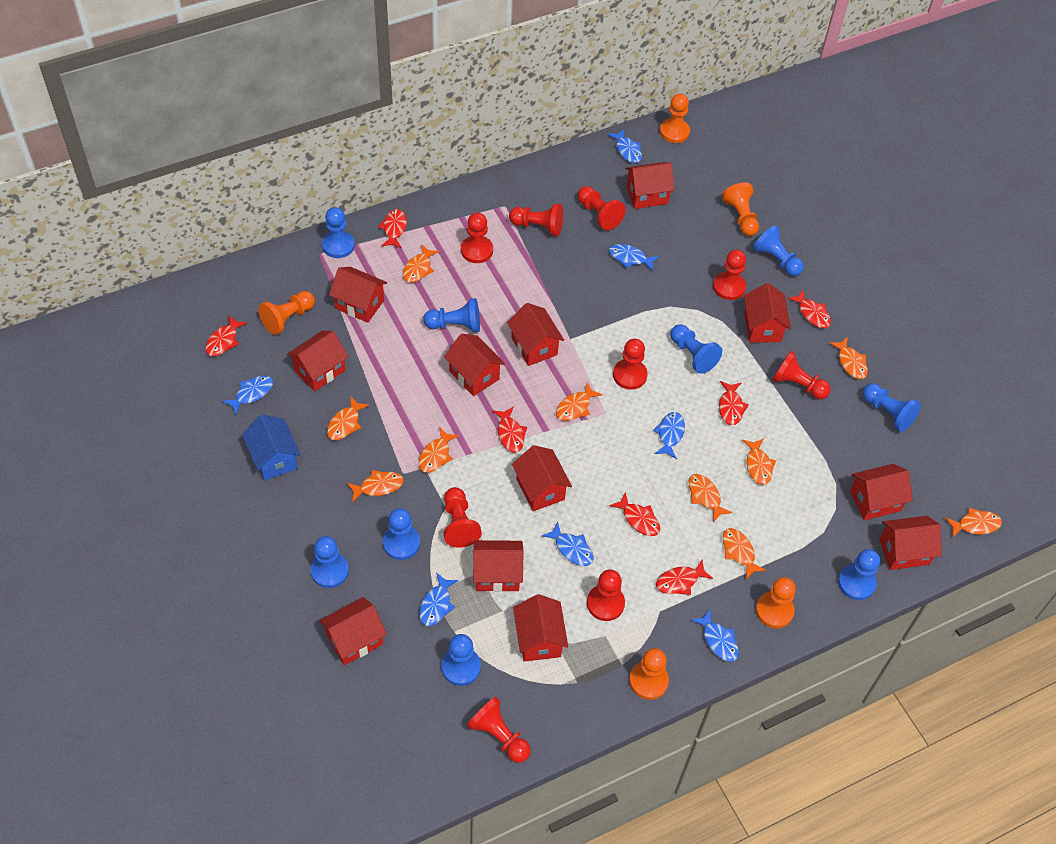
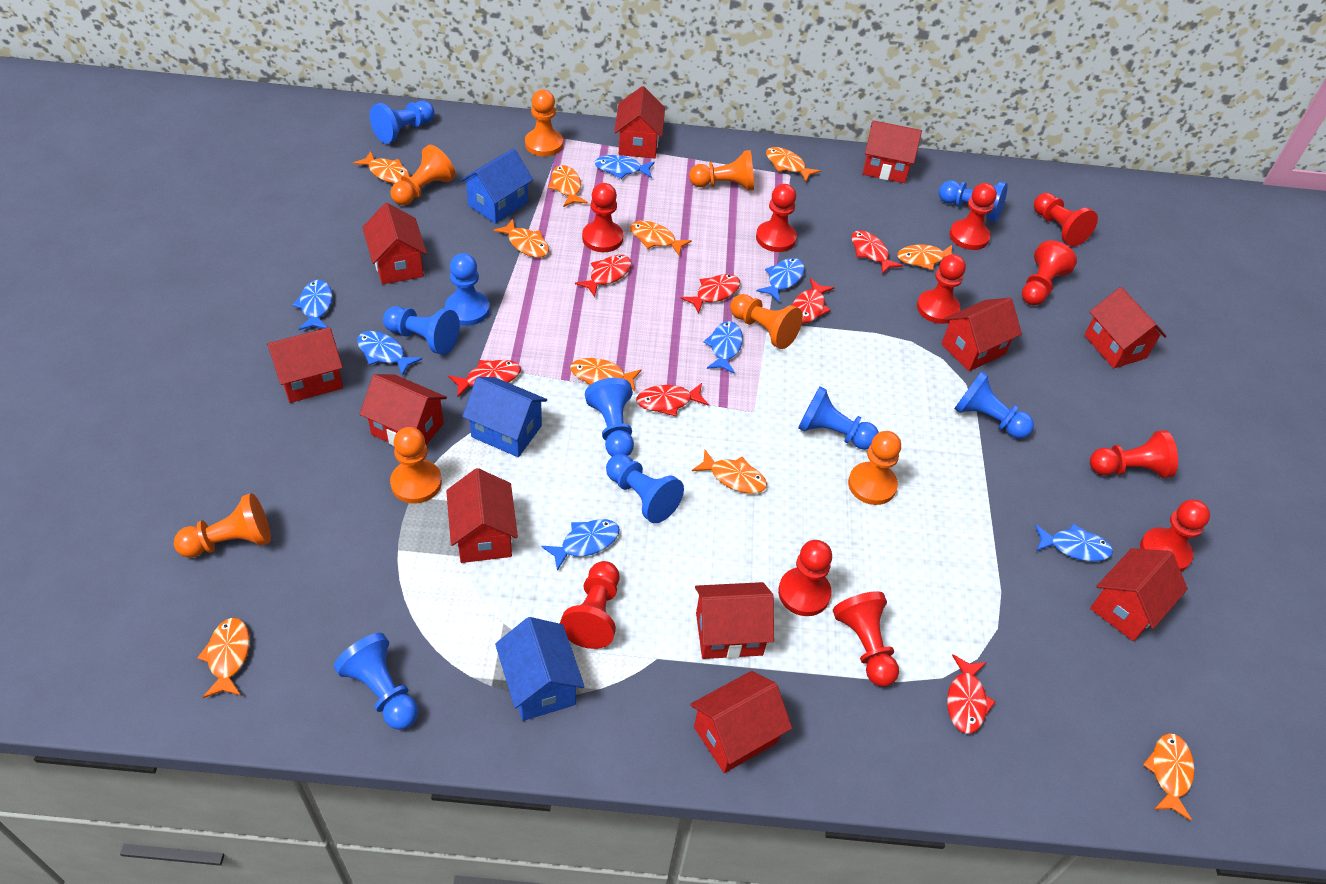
blue house: [242,415,301,481] = 1 -> [460,148,533,224] [462,377,547,457] [495,617,585,721] = 3
orange pawn: [258,291,315,335] [629,648,669,700] [660,93,690,143] [722,182,759,236] [756,577,796,628] = 5 -> [174,493,271,558] [390,145,456,205] [390,427,442,504] [525,90,563,157] [689,150,754,191] [730,294,803,349] [848,431,901,505] = 7
red house: [287,331,349,391] [319,597,387,665] [329,267,387,323] [444,334,505,396] [473,540,524,592] [507,303,564,366] [512,445,572,511] [513,594,568,662] [625,162,675,209] [744,283,791,343] [850,464,913,520] [879,516,942,570] = 12 -> [267,327,343,403] [360,374,447,446] [362,203,427,284] [446,468,518,563] [614,86,665,158] [690,671,792,773] [695,582,774,659] [863,120,922,183] [941,298,1022,371] [1085,287,1167,368] [1090,548,1188,641] = 11
red pawn: [444,487,482,548] [461,212,493,263] [467,697,531,763] [509,204,563,236] [578,186,626,230] [587,569,625,621] [613,339,648,390] [713,250,746,300] [772,351,831,399] = 9 -> [560,561,619,649] [582,183,623,252] [756,184,797,252] [778,540,832,616] [833,591,899,687] [917,254,966,324] [950,183,997,250] [1022,241,1077,306] [1034,193,1098,247] [1090,430,1178,478] [1140,500,1210,572] = 11

